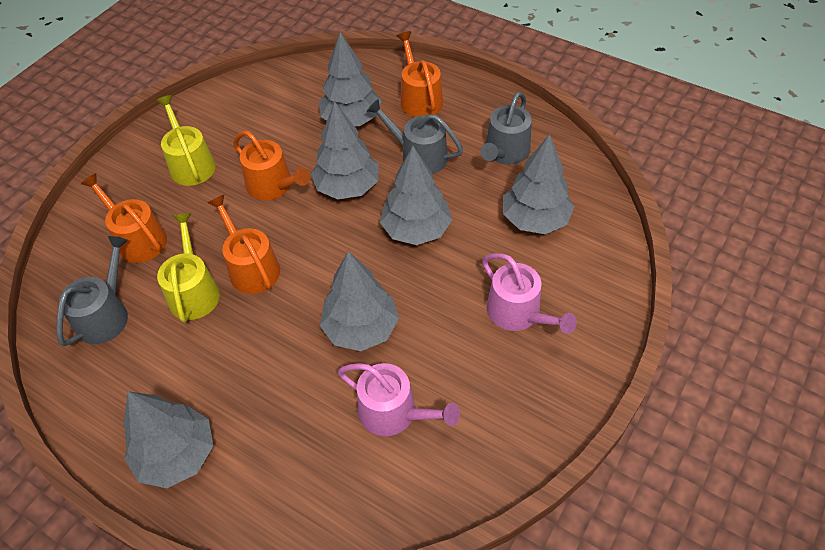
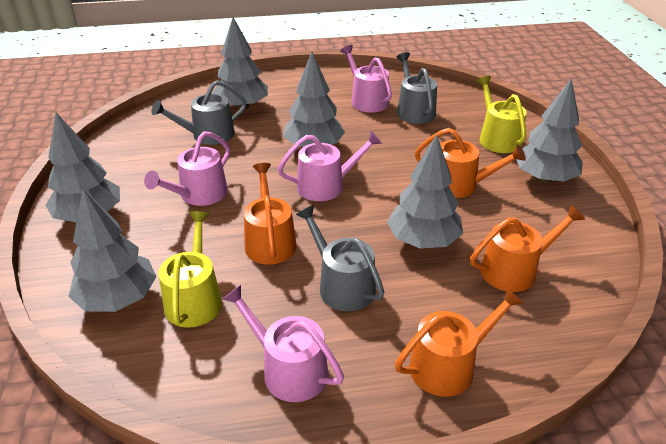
pink watering can: [338,363,460,436] [482,253,577,334] = 2 -> [144,131,230,206] [222,285,344,402] [278,131,382,201] [340,45,392,113] = 4

